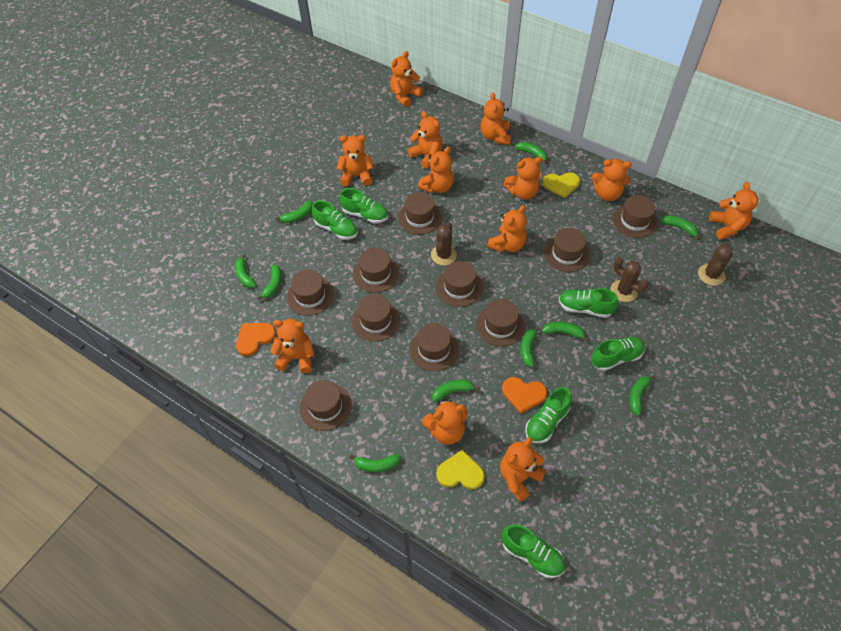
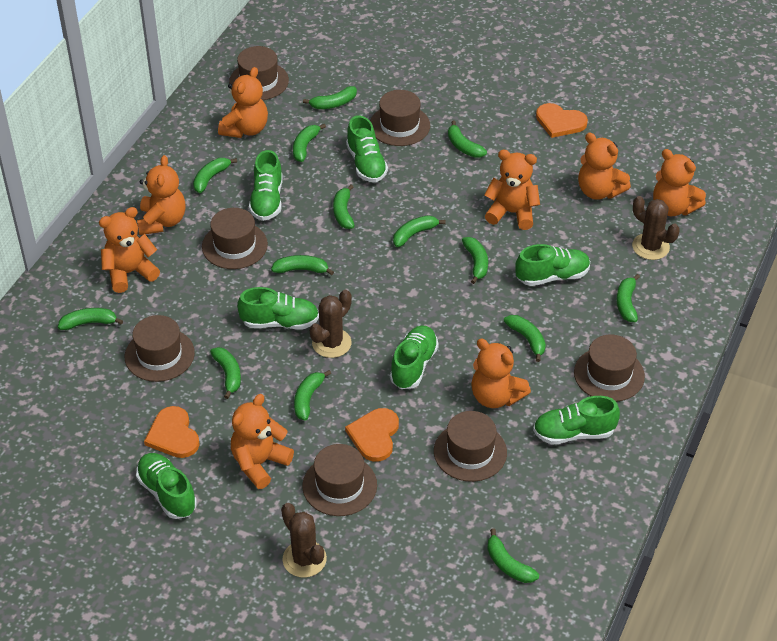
brown hat: [287,270,334,316] [299,380,352,431] [352,294,400,342] [353,248,399,293] [398,192,442,235] [409,323,459,372] [436,261,483,307] [476,299,525,347] [544,228,590,272] [612,195,658,238] = 10 -> [125,315,195,382] [202,208,268,269] [229,46,289,100] [303,444,377,516] [370,90,430,146] [434,411,507,482] [574,335,645,402] = 7
green banana: [235,254,257,288] [257,265,282,301] [275,201,313,223] [349,454,401,472] [432,380,480,402] [515,142,547,165] [520,327,540,367] [542,322,589,341] [629,375,656,416] [660,215,700,240] = 10 -> [58,308,123,330] [193,158,237,193] [210,347,241,399] [271,255,334,275] [293,124,326,162] [294,370,331,421] [303,86,357,109] [333,185,355,229] [393,215,446,247] [448,121,487,158] [462,237,488,284] [487,529,539,583] [504,315,546,362] [617,274,640,322] = 14
green shoe: [312,200,358,240] [339,188,388,224] [502,524,565,578] [525,387,572,443] [559,288,619,318] [591,337,645,371] = 6 -> [136,453,197,519] [237,287,319,330] [249,150,283,221] [346,115,388,182] [390,325,439,389] [515,244,590,286] [533,396,620,445] = 7
orange heart: [236,323,276,356] [502,377,547,414] = 2 -> [144,406,200,458] [345,408,399,462] [536,103,588,138] = 3
orange teddy bear: [270,319,315,373] [337,135,374,187] [390,51,423,107] [408,111,442,169] [418,147,454,193] [422,399,467,445] [481,92,511,145] [487,205,527,252] [500,438,546,502] [504,157,543,200] [592,159,631,201] [709,182,758,240] = 12 -> [99,207,160,293] [137,155,185,235] [218,67,268,138] [231,394,294,489] [471,339,531,408] [484,150,540,230] [578,133,631,200] [653,149,706,216] = 8
yellow heart: [436,449,485,490] [543,173,580,198] = 2 -> none = 0

